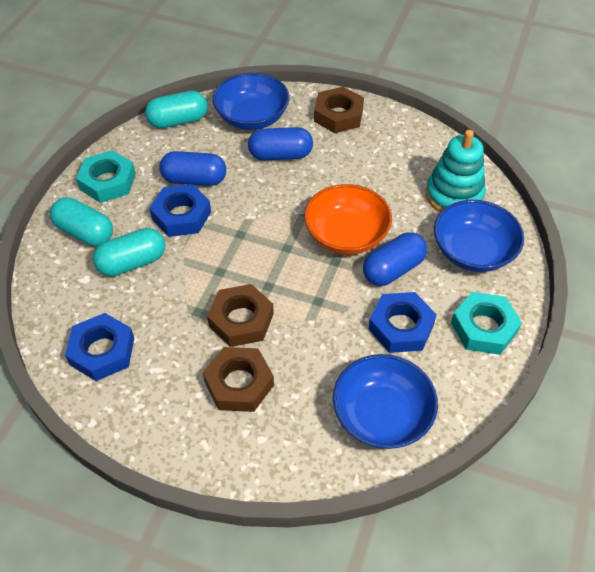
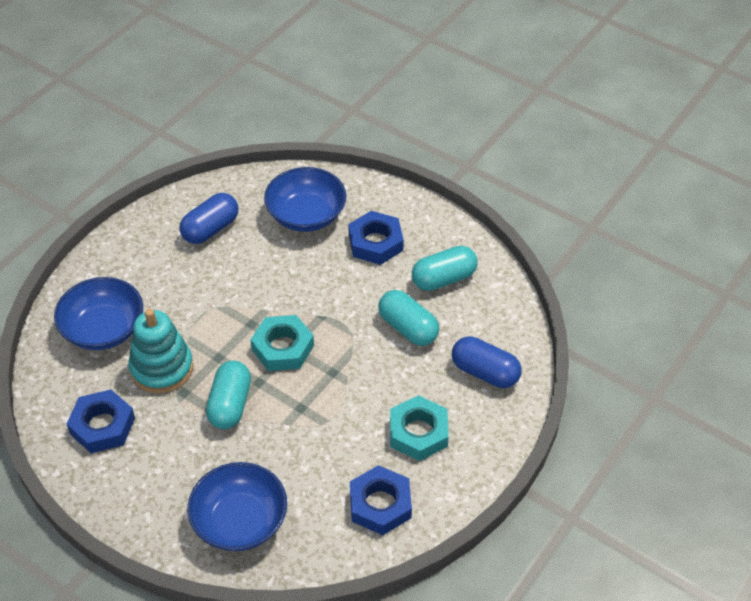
blue capsule: [159,151,226,186] [248,127,313,160] [363,232,427,286] = 3 -> [179,193,238,244] [452,336,521,388] = 2
brown nut: [203,347,274,412] [207,284,274,347] [314,87,364,133] = 3 -> none = 0
orange bowl: [304,184,392,255] = 1 -> none = 0

